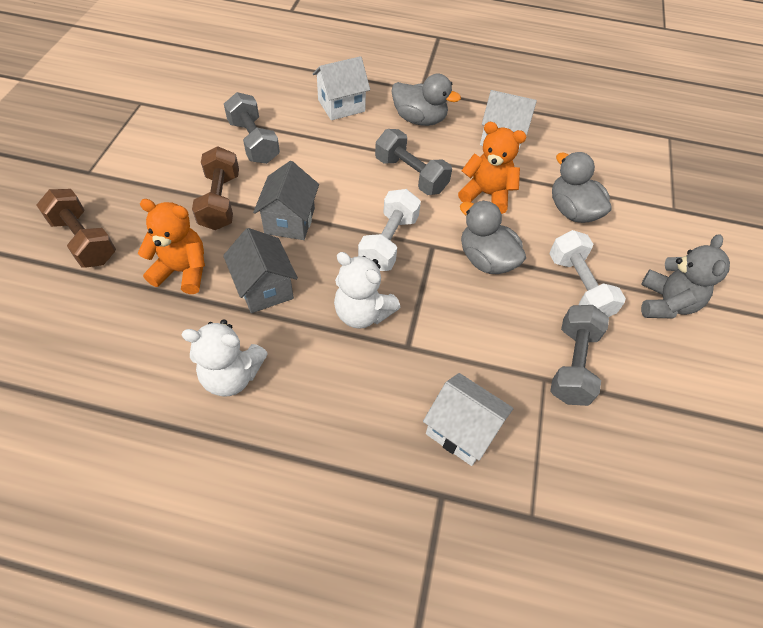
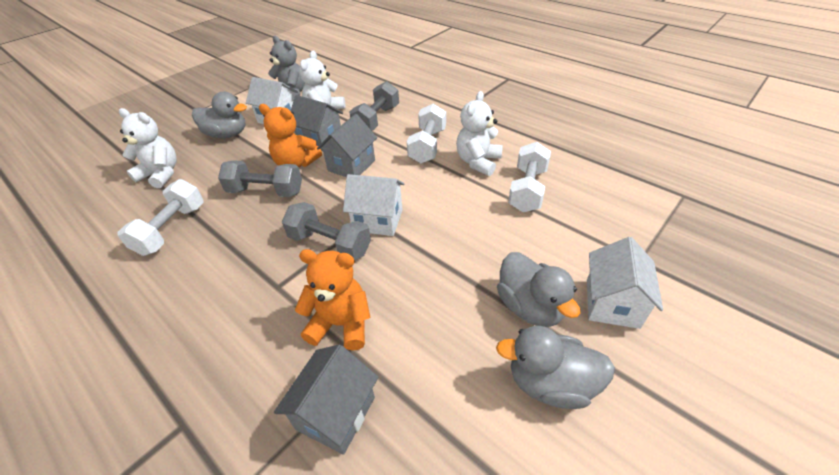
brown dumbbell: [36,189,116,268] [192,147,239,230] = 2 -> none = 0
grey house: [223,228,298,313] [253,161,319,240] = 2 -> [274,344,379,455] [291,95,343,151] [317,114,377,177] = 3
white dumbbell: [358,189,421,271] [549,230,626,317] = 2 -> [118,179,204,256] [407,104,446,164] [508,142,551,212] = 3
white teddy bear: [182,319,268,396] [334,252,401,329] = 2 -> [119,108,176,188] [299,51,345,109] [456,91,503,176] = 3

